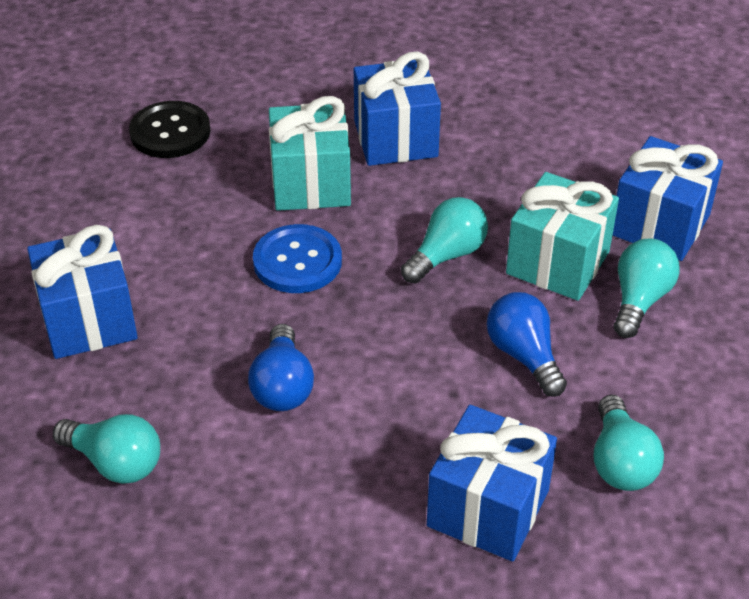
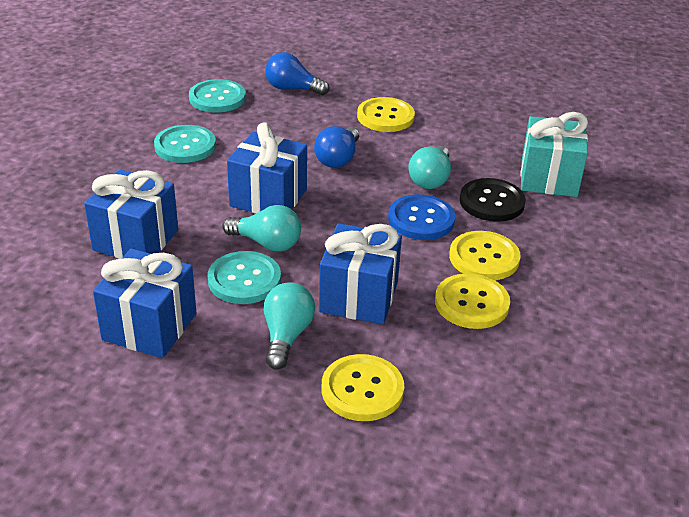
turquoise button: none = 0 -> [154,125,216,163] [189,79,246,113] [207,251,281,304] = 3
turquoise gift: [269,96,351,211] [506,172,619,301] = 2 -> [520,112,588,197] = 1
turquoise light bulb: [53,414,160,484] [401,197,488,284] [594,395,664,491] [614,238,680,338] = 4 -> [222,205,301,251] [264,282,315,370] [408,146,451,189] = 3
yellow button: none = 0 -> [321,354,404,421] [357,97,415,132] [435,273,510,329] [449,231,521,280] = 4

